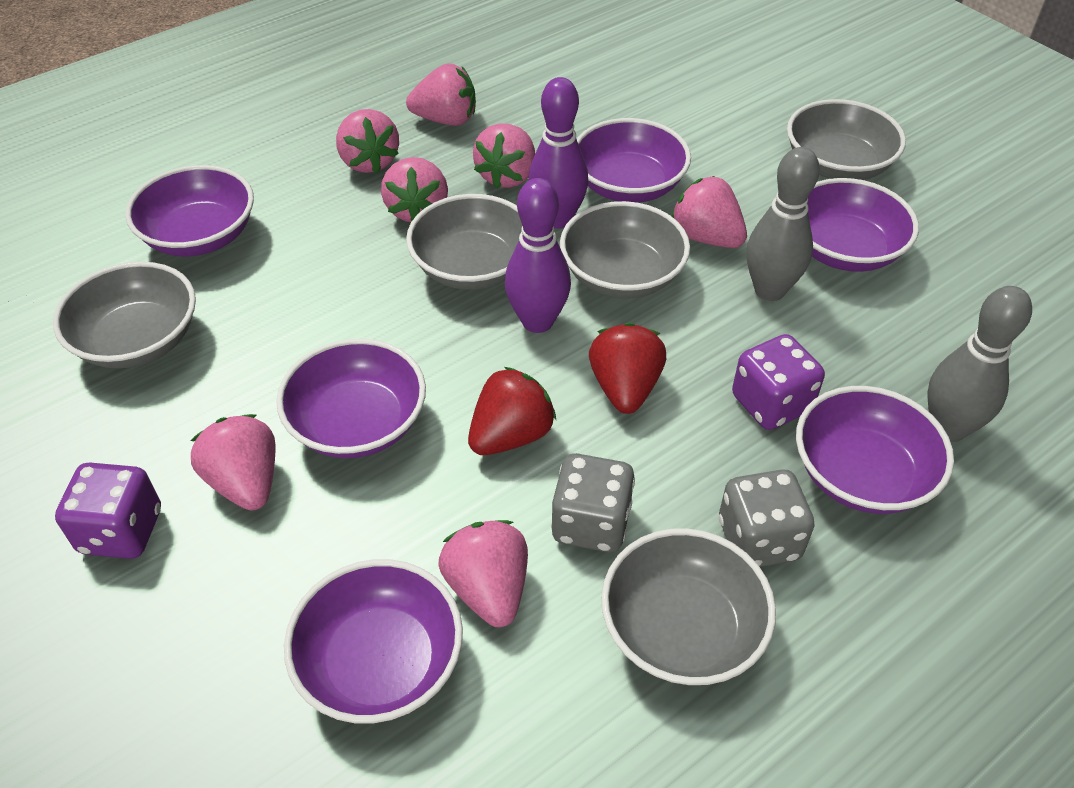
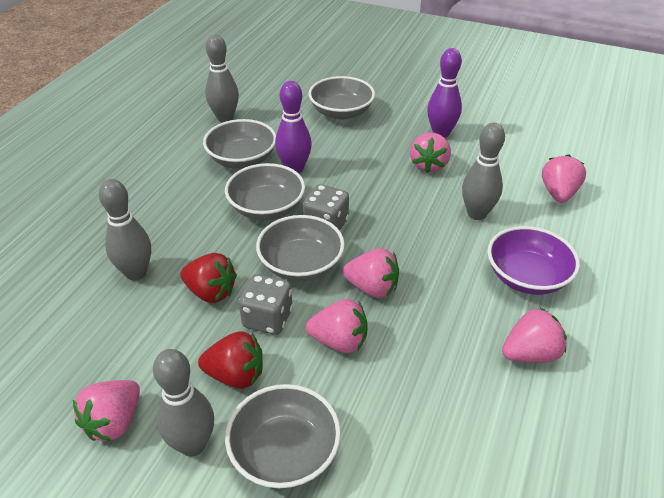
grey bowling pin: [746,147,820,301] [928,286,1032,442] = 2 -> [99,179,151,281] [153,349,214,457] [205,34,239,123] [462,123,505,220] = 4
pink strawberry: [191,414,275,511] [336,109,399,173] [381,157,448,222] [406,63,476,126] [438,520,528,627] [473,124,535,189] [671,176,747,248] = 7 -> [73,380,140,441] [306,299,368,353] [343,248,399,298] [410,132,451,173] [502,308,567,363] [542,155,586,203] = 6
purple bowl: [125,165,254,257] [276,339,426,458] [284,559,463,723] [577,118,691,203] [796,386,954,514] [807,178,919,272] = 6 -> [488,226,580,295] = 1
purple dice: [55,463,161,559] [732,334,825,430] = 2 -> none = 0

